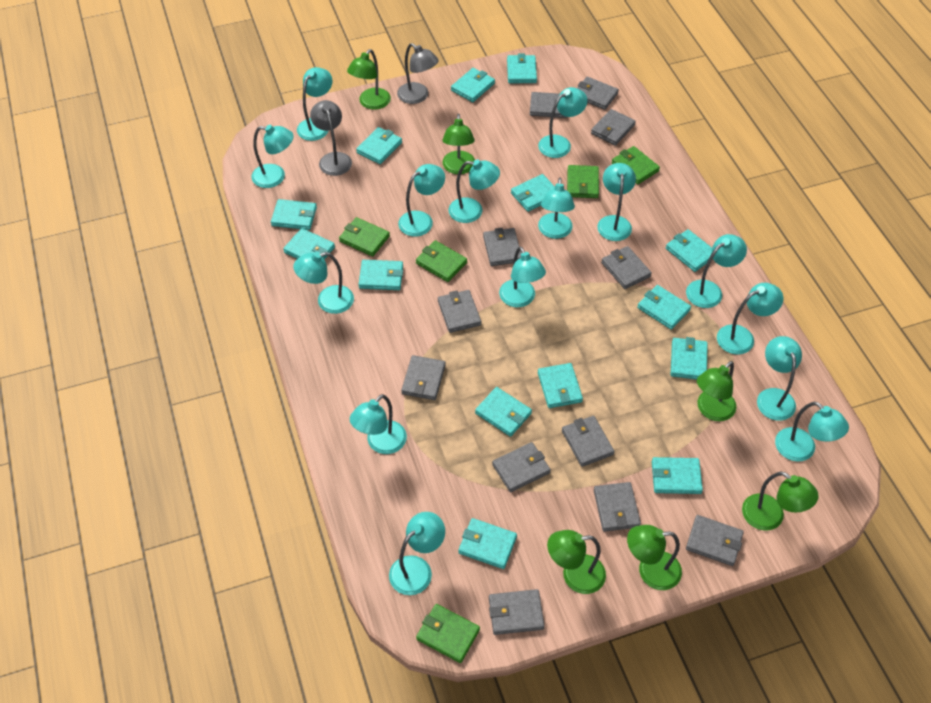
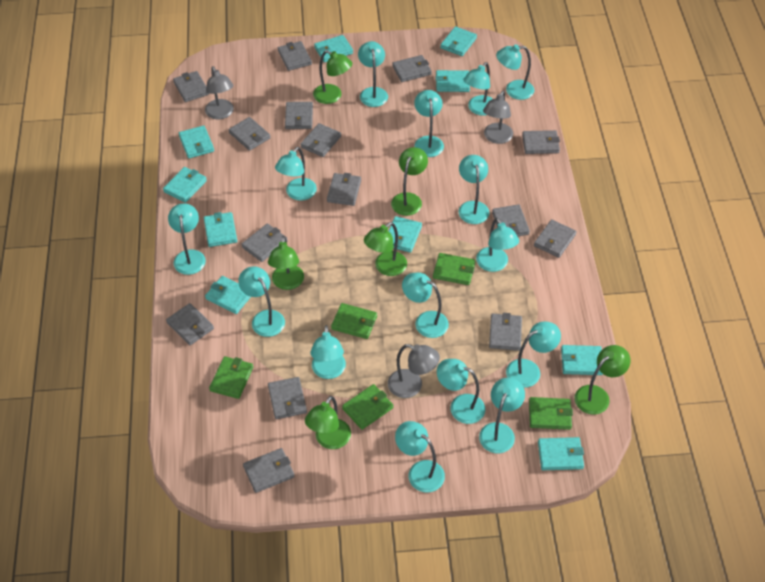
grey lamp: [310,100,352,176] [397,43,439,104] = 2 -> [205,66,234,119] [388,344,440,398] [483,90,513,144] = 3
grey wallet: [401,355,446,400] [438,290,481,333] [483,228,521,266] [489,589,545,635] [492,442,551,492] [530,92,566,118] [562,416,615,467] [577,77,619,110] [591,109,636,146] [594,482,641,532] [601,246,652,289] [686,515,744,566] = 12 -> [166,303,214,345] [173,71,209,102] [229,117,271,151] [241,223,288,262] [243,448,295,493] [268,377,307,419] [278,41,312,71] [285,102,313,129] [300,123,341,157] [327,173,361,206] [392,55,432,82] [489,313,522,351] [492,204,530,236] [522,130,560,154] [534,219,577,258] = 15
turquoise wallet: [271,199,317,230] [283,228,335,260] [356,127,402,164] [359,260,403,290] [451,68,495,102] [458,518,517,569] [475,387,532,437] [507,54,537,83] [511,174,555,212] [538,363,583,408] [637,285,691,330] [652,457,703,494] [666,229,712,272] [671,337,708,379] = 14 -> [163,167,207,203] [179,125,214,158] [204,212,237,247] [205,276,251,314] [314,35,353,62] [389,216,422,253] [435,70,470,92] [440,26,477,56] [538,437,584,470] [561,345,603,375] = 10

